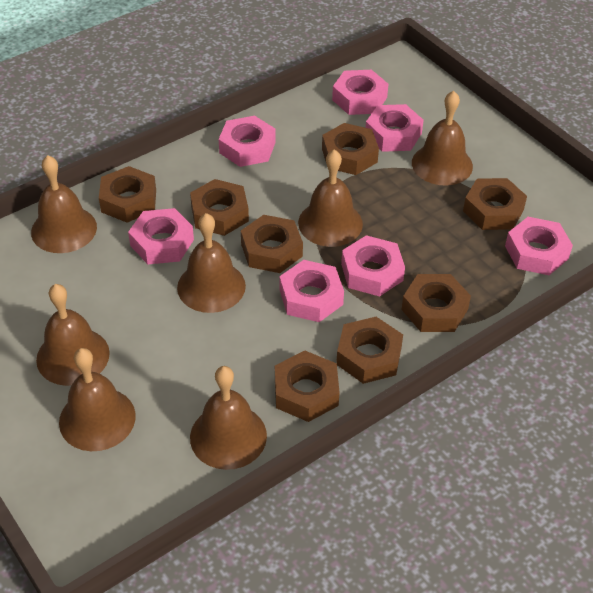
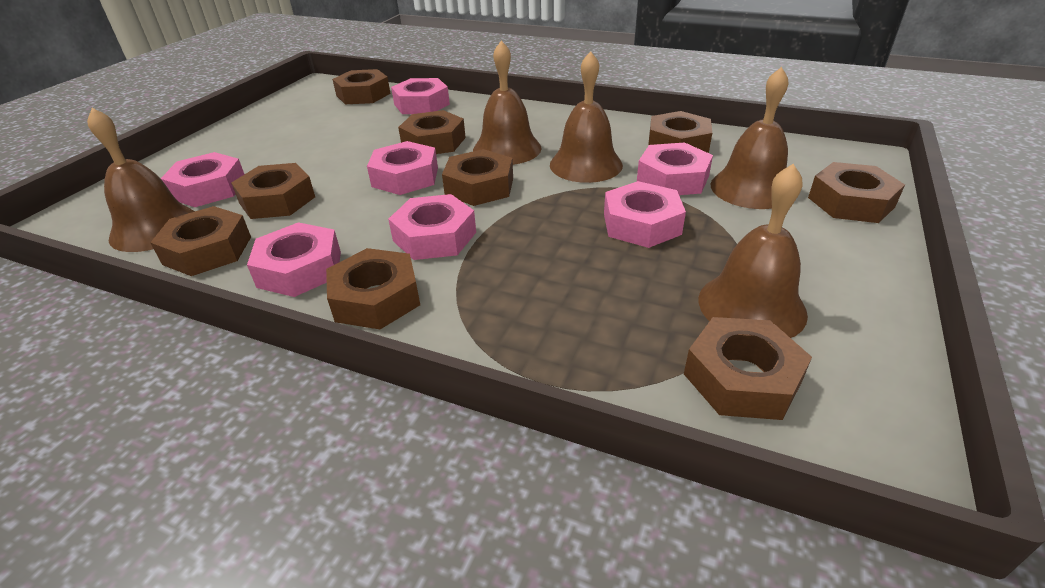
brown bell: [31,155,97,253] [36,284,110,386] [59,348,136,451] [177,213,246,313] [190,366,267,470] [298,149,363,247] [412,91,473,186] = 7 -> [87,108,195,252] [473,41,542,165] [550,51,623,183] [699,164,808,338] [710,67,789,209] = 5
brown nut: [99,166,156,222] [190,179,249,236] [241,215,303,273] [275,350,340,422] [322,123,379,175] [336,317,403,384] [401,274,471,332] [463,178,527,230] = 8 -> [150,206,251,276] [231,163,315,219] [326,248,420,329] [332,69,391,104] [398,110,466,154] [442,149,513,206] [648,111,712,153] [684,317,812,420] [808,162,905,223] = 9

